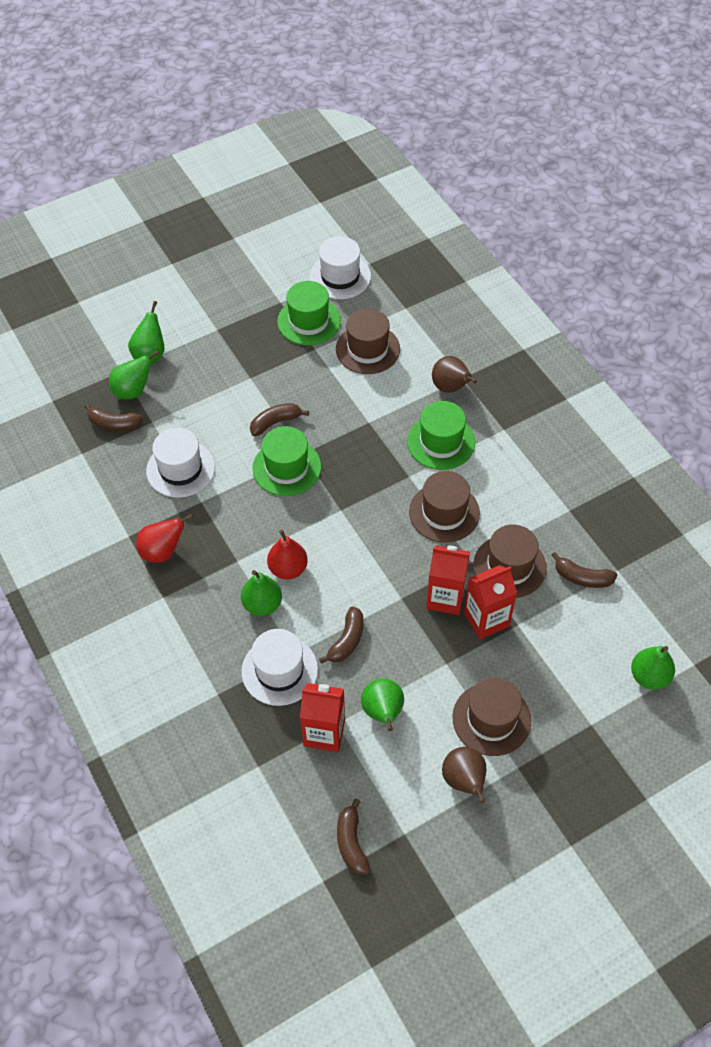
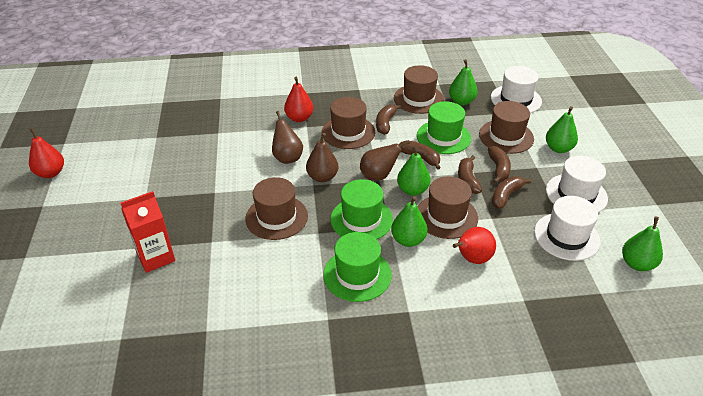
brown hat: [336,309,400,374] [409,471,480,543] [452,677,531,756] [473,525,547,598] = 4 -> [245,177,308,240] [322,97,375,149] [394,65,444,114] [418,176,478,239] [479,101,534,154] = 5
brown pear: [432,356,477,393] [442,747,487,803] = 2 -> [272,111,303,164] [306,133,338,182] [360,140,410,181] = 3
red carton: [300,683,345,752] [426,545,470,615] [464,565,517,639] = 3 -> [121,191,175,273] = 1
red pear: [136,514,193,563] [267,530,308,579] = 2 -> [29,128,64,178] [284,77,313,122] [453,227,496,264] = 3

